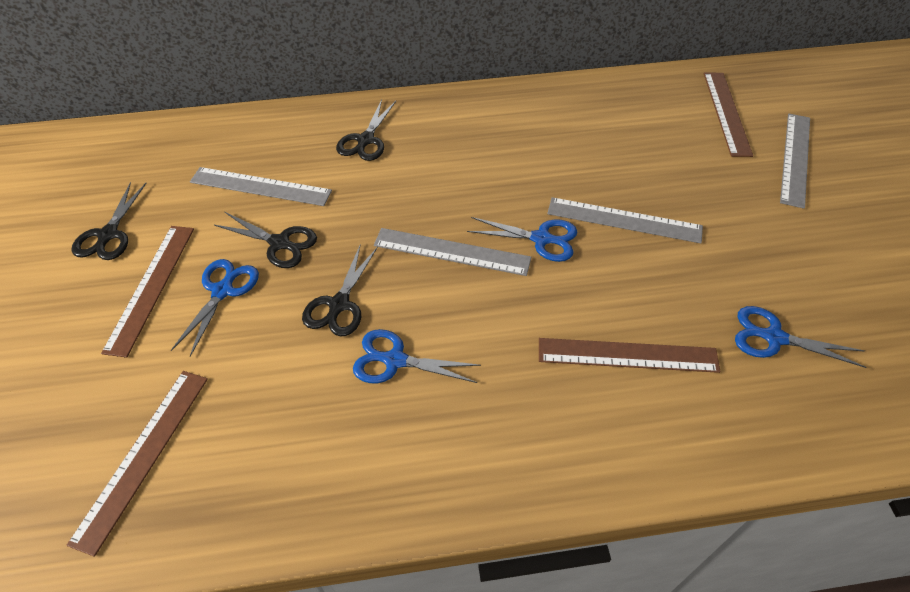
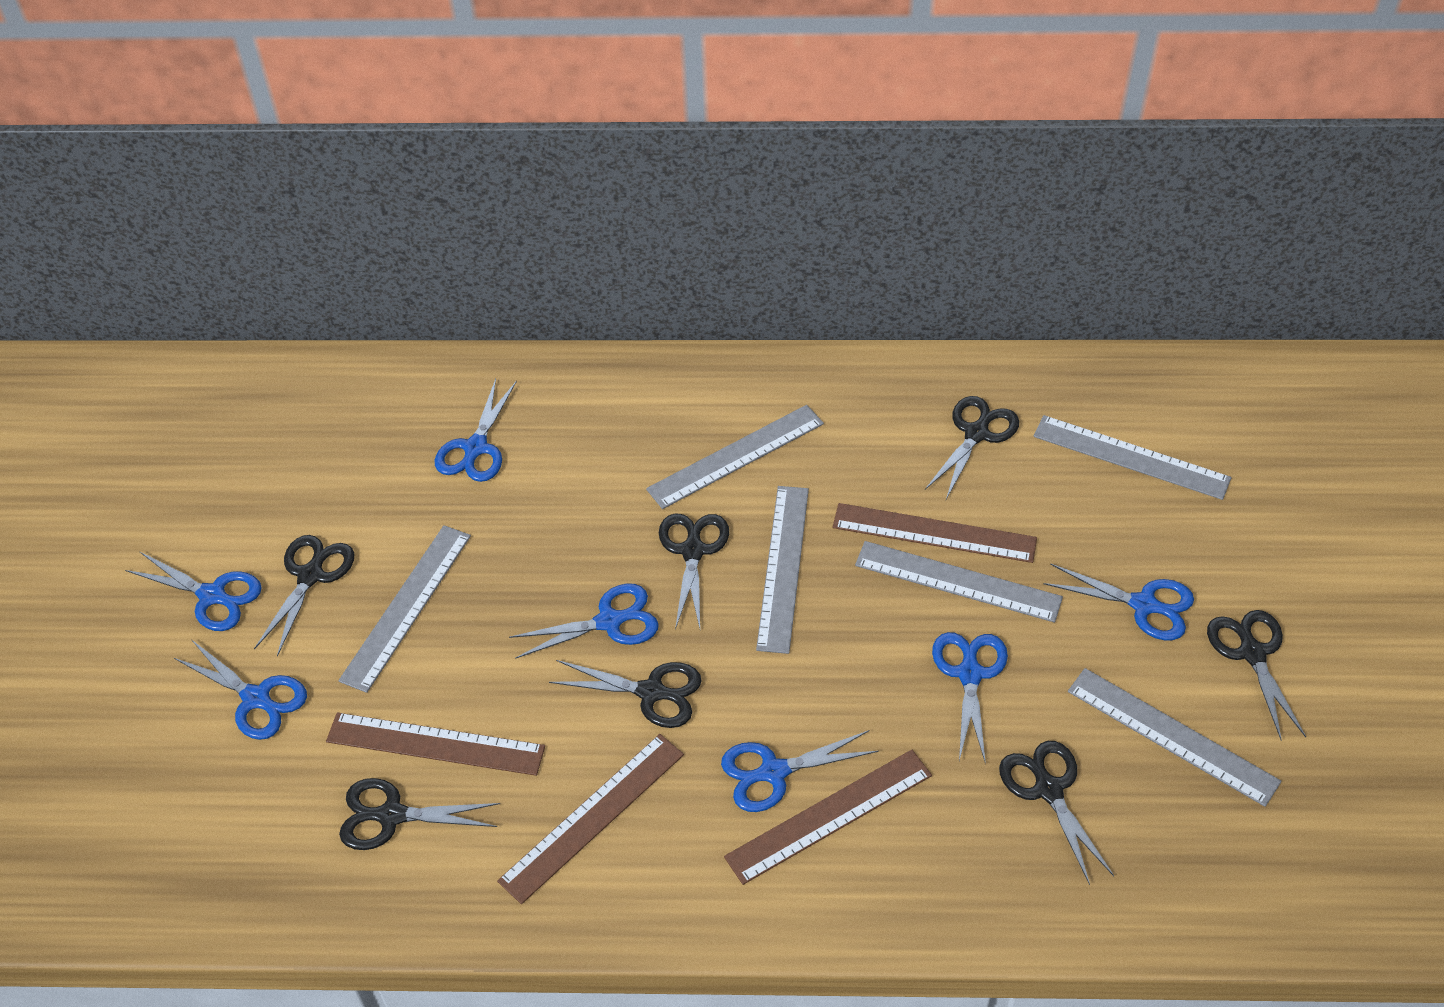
black scissors: [72,182,146,260] [214,212,317,268] [302,243,378,336] [336,100,396,161] = 4 -> [254,535,355,656] [339,778,500,850] [549,660,702,728] [659,514,729,629] [925,396,1019,499] [999,741,1114,885] [1207,610,1306,741] = 7
blue scissors: [170,259,259,357] [353,329,481,383] [467,217,577,262] [735,306,866,368] = 4 -> [125,551,262,631] [174,640,307,740] [435,379,517,482] [509,583,659,659] [721,730,879,812] [932,632,1008,764] [1043,563,1194,640] = 7
grey ruler: [190,167,332,206] [374,228,531,276] [547,197,703,243] [780,114,810,209] = 4 -> [338,525,471,693] [646,405,824,509] [756,486,809,654] [855,541,1063,623] [1033,415,1232,500] [1068,668,1281,807] = 6

